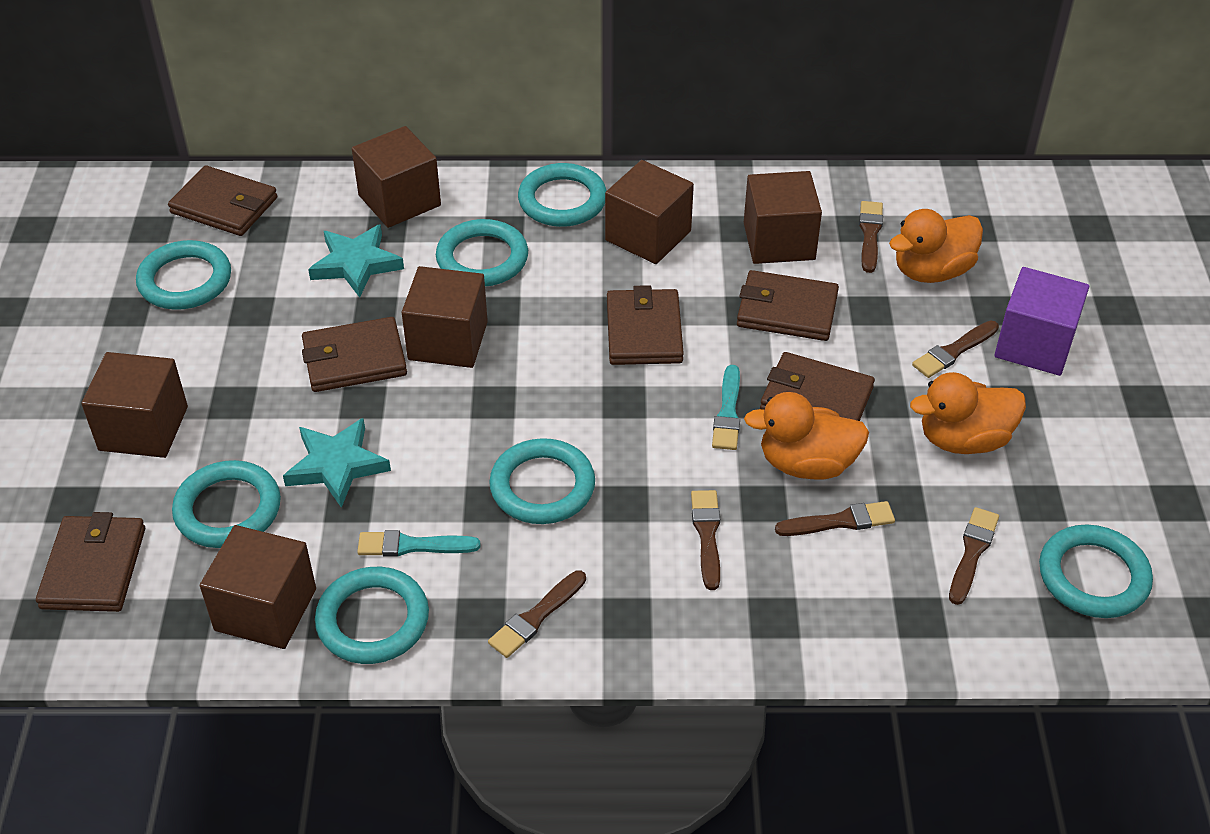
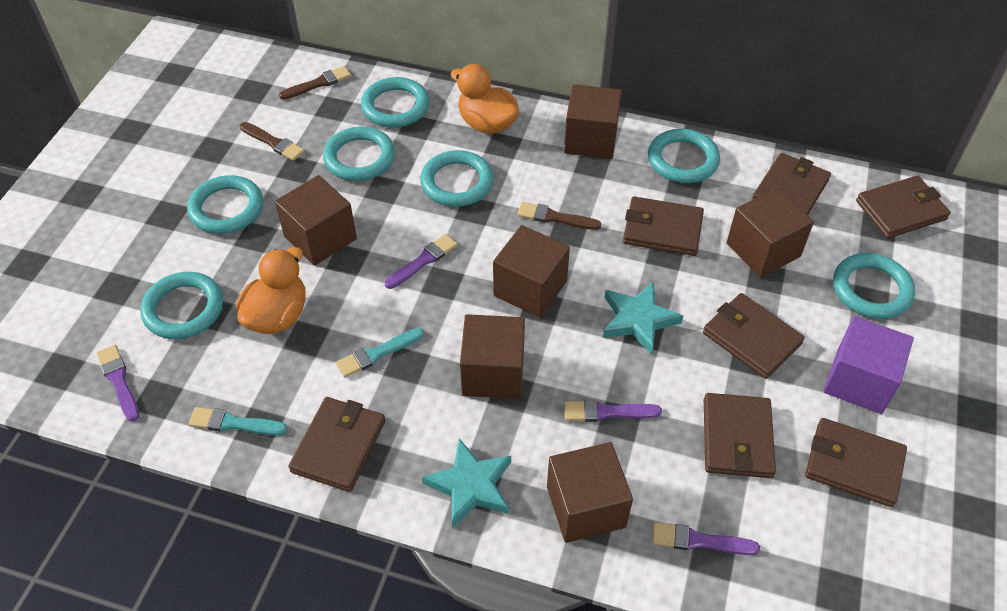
brown brush: [488,570,586,658] [691,490,720,590] [775,501,895,536] [859,201,883,273] [912,321,999,378] [949,507,999,605] = 6 -> [240,122,305,161] [279,66,351,100] [517,202,602,230] = 3
brown wallet: [36,512,145,612] [168,165,277,236] [302,317,407,392] [607,285,684,365] [737,270,839,341] [760,352,875,421] = 6 -> [288,397,385,492] [623,196,704,256] [703,293,805,379] [704,393,776,478] [752,153,831,215] [805,418,907,507] [856,176,951,238] = 7
orange duck: [744,392,869,480] [889,209,983,283] [910,372,1026,454] = 3 -> [236,247,306,334] [451,64,520,134] = 2
purple brush: none = 0 -> [97,345,139,422] [385,234,458,289] [564,400,662,422] [652,522,760,555] = 4

